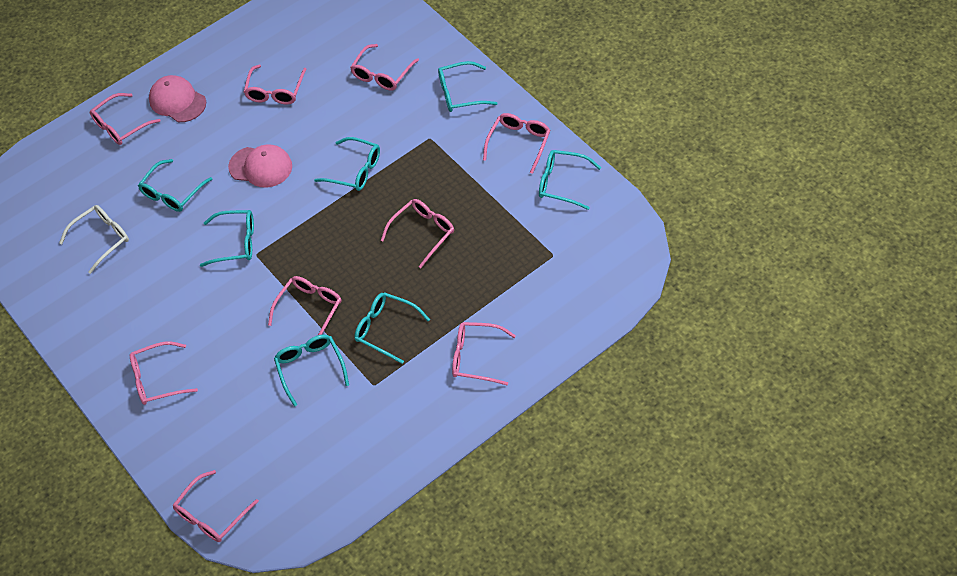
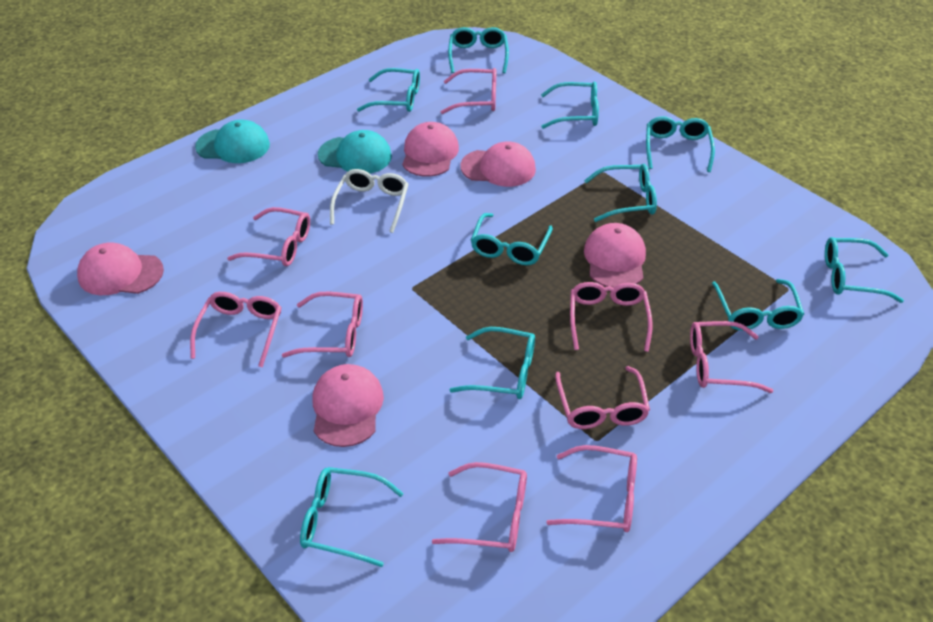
pink cap: [149,75,206,122] [228,144,292,188] = 2 -> [77,242,164,295] [312,364,384,447] [402,122,459,177] [460,142,536,187] [584,223,646,288] = 5
turquoise cap: none = 0 -> [195,120,270,163] [318,130,392,174] = 2
turquoise glasses: [138,159,212,212] [200,210,254,267] [274,334,349,407] [314,137,380,191] [354,292,430,364] [438,61,498,112] [539,150,601,210] = 7 -> [300,467,404,567] [357,68,420,112] [448,27,509,73] [450,327,535,399] [471,213,553,265] [541,82,599,129] [584,164,657,222] [646,116,715,172] [712,279,804,331] [825,237,904,303] = 10

